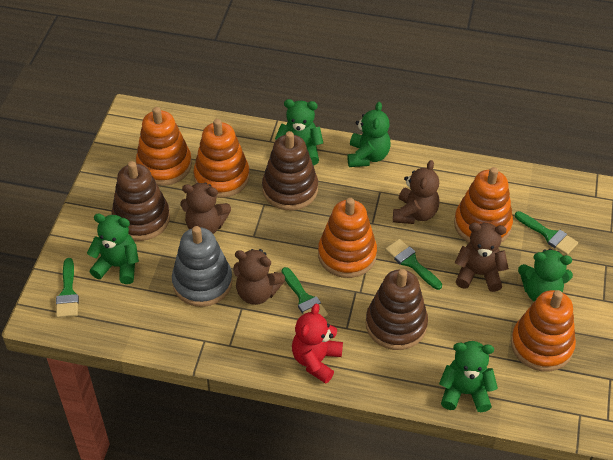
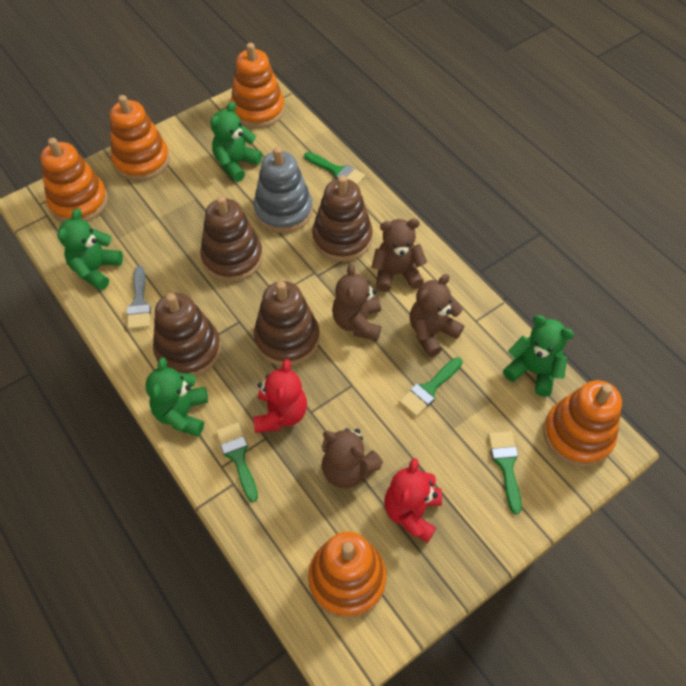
brown stacking toy: [111,161,170,241] [262,131,318,210] [366,269,428,350] = 3 -> [153,293,221,377] [200,196,263,282] [254,281,320,366] [312,175,373,262] = 4
green teddy bear: [87,214,139,284] [275,99,323,165] [348,102,391,167] [439,341,498,412] [518,249,573,301] = 5 -> [57,208,123,290] [146,357,208,437] [210,102,262,182] [503,315,574,397] = 4
grey brush: none = 0 -> [127,266,151,329] = 1
red teddy bear: [292,304,343,384] = 1 -> [253,359,307,433] [384,458,442,543] = 2

